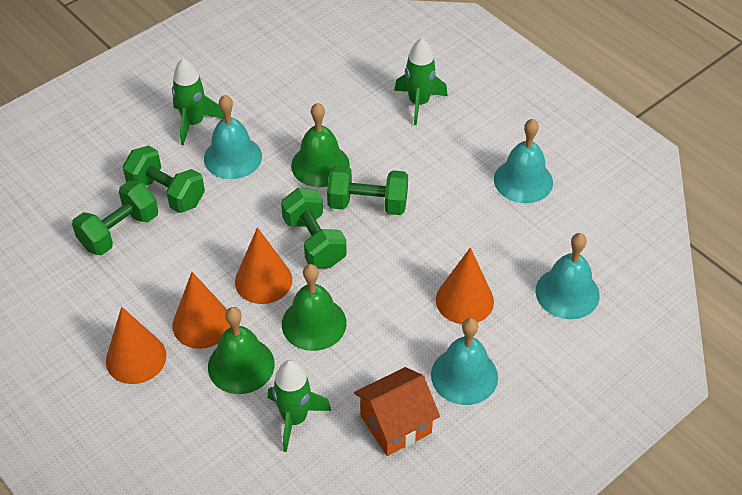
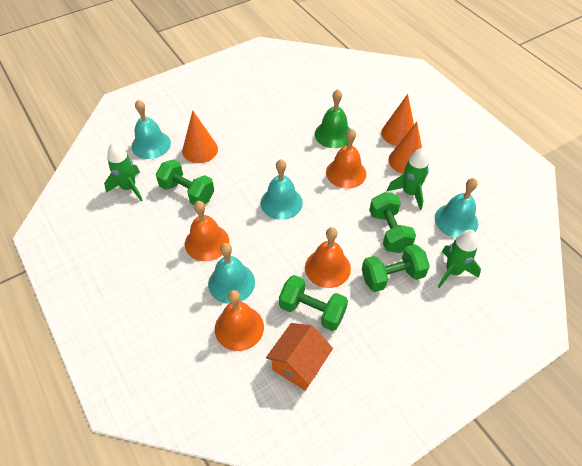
green bell: [208,307,275,394] [282,264,347,351] [291,103,350,187] = 3 -> [315,89,350,148] = 1
orange bell: none = 0 -> [185,201,229,261] [215,290,264,351] [305,227,351,288] [326,129,366,189] = 4
orange cone: [106,307,166,384] [173,272,231,349] [235,227,292,304] [436,248,494,324] = 4 -> [182,110,218,163] [381,94,414,146] [389,122,422,174] = 3

